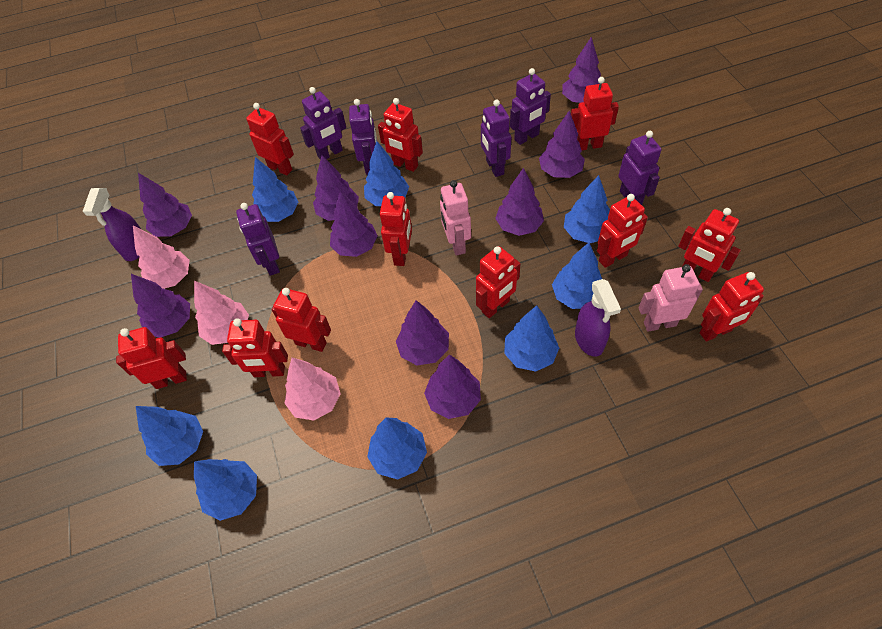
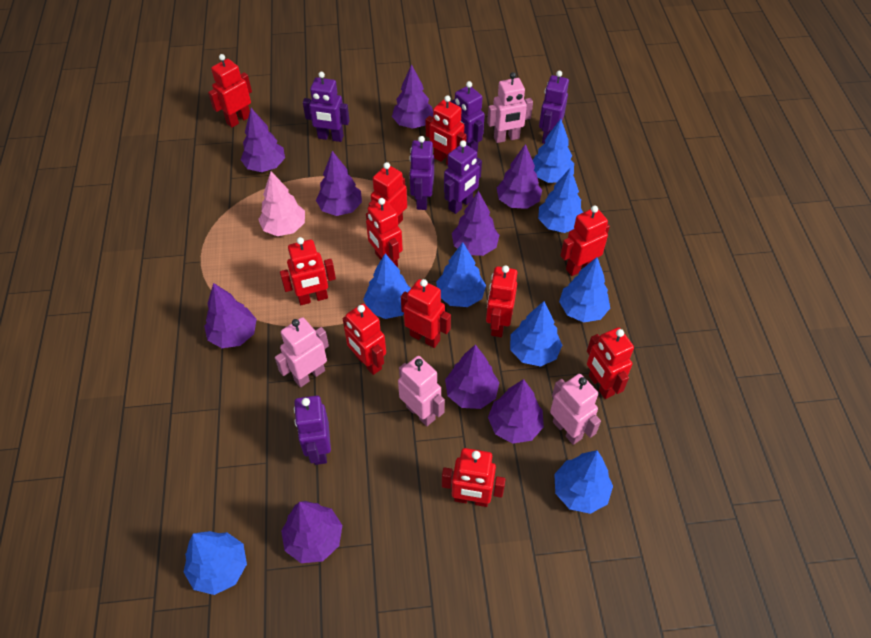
pink robot: [440,180,471,256] [639,264,703,332] = 2 -> [275,317,329,387] [398,356,445,426] [487,72,533,143] [550,374,601,445] = 4
pink tree: [133,226,190,289] [194,281,249,345] [285,357,341,421] = 3 -> [258,172,305,236] = 1
purple spray bottle: [83,188,141,261] [575,279,621,357] = 2 -> none = 0

